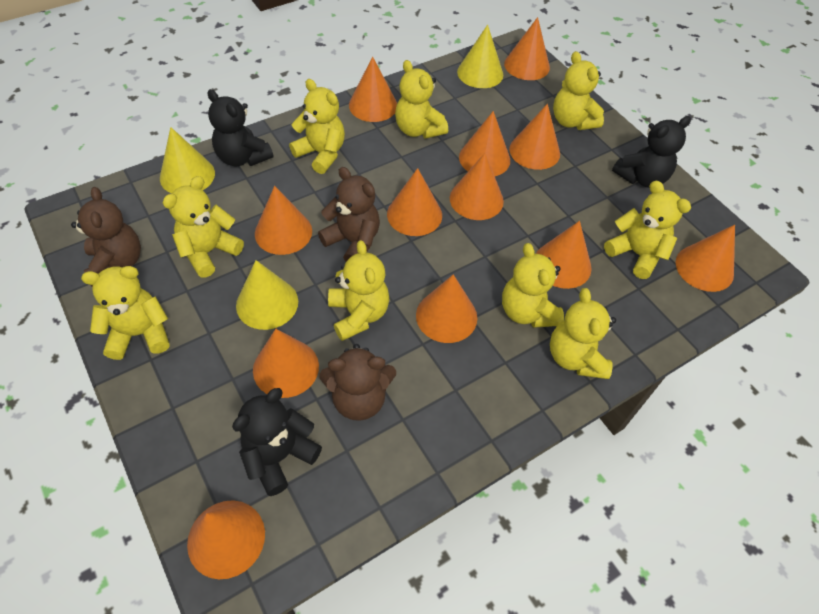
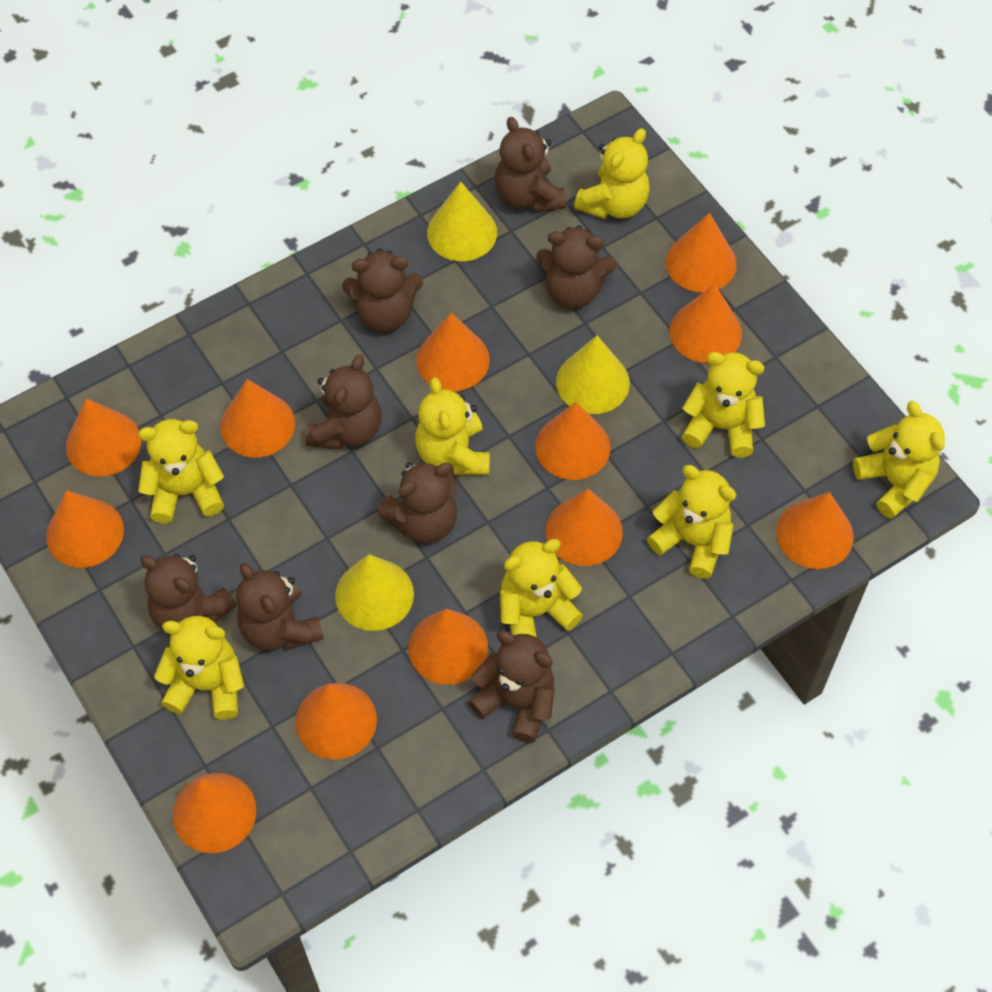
black teddy bear: [208,89,273,166] [232,388,322,496] [612,116,691,188] = 3 -> none = 0
brown teddy bear: [71,187,141,287] [318,167,380,262] [319,344,396,421] = 3 -> [140,554,237,635] [236,562,324,650] [306,355,381,450] [342,248,423,332] [377,461,457,544] [468,630,555,743] [495,117,566,213] [536,225,616,309] = 8
yellow teddy bear: [81,266,170,360] [163,176,244,278] [289,79,345,174] [328,240,389,341] [395,60,448,139] [502,243,564,328] [550,288,616,379] [553,51,604,130] [604,181,691,279] = 9 -> [138,419,224,524] [154,616,244,720] [415,377,490,475] [500,539,583,637] [574,128,650,219] [647,465,736,579] [682,352,765,458] [853,401,945,519] = 8

